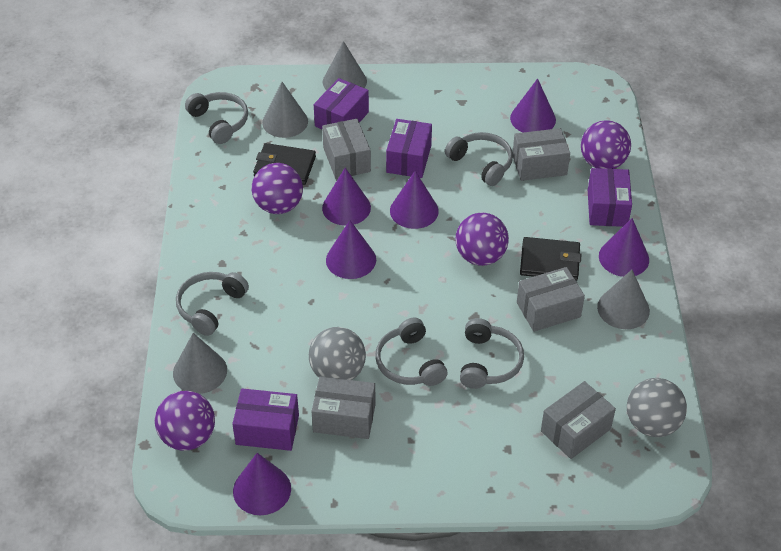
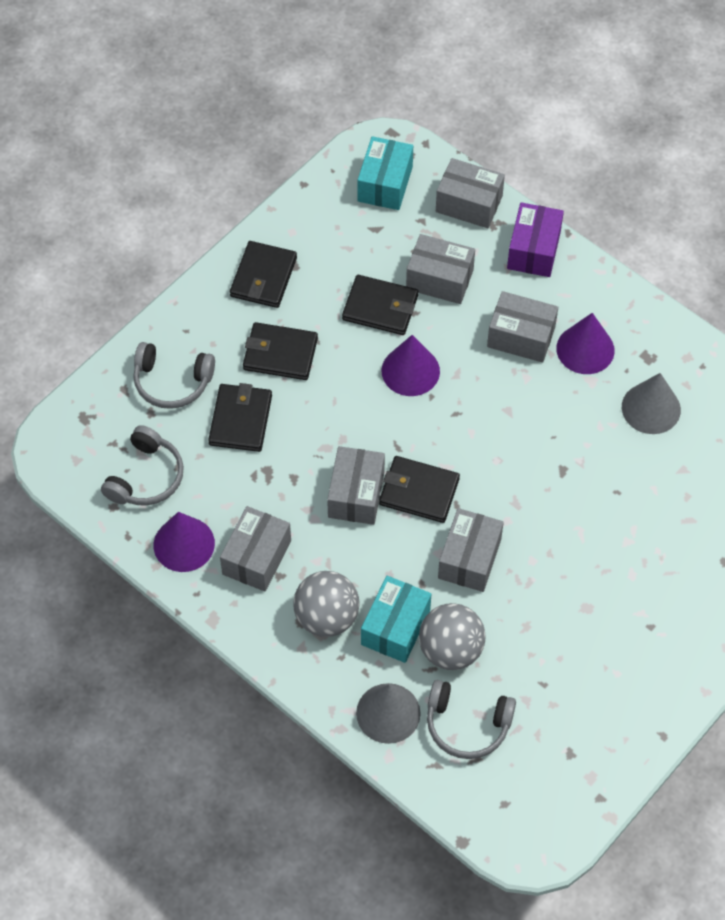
black wallet: [253,143,316,185] [520,237,581,281] = 2 -> [208,383,272,452] [230,241,297,308] [243,322,318,380] [342,275,418,335] [379,456,460,523] = 5
grey box: [311,376,376,439] [322,119,371,179] [513,128,570,181] [517,267,585,332] [541,381,616,459] = 5 -> [220,506,291,592] [327,446,385,525] [406,234,475,304] [436,158,505,228] [438,508,504,592] [487,291,558,363] = 6
grey cone: [173,333,227,394] [262,82,308,138] [323,41,367,90] [597,270,650,329] = 4 -> [356,683,421,744] [622,373,681,434] = 2
grey headphones: [176,272,249,336] [185,92,248,144] [375,318,447,386] [445,132,513,186] [460,318,524,389] = 5 -> [101,425,184,506] [133,342,215,409] [427,680,516,759] = 3
purple ball: [155,391,215,451] [252,163,303,214] [456,212,509,266] [581,120,631,169] = 4 -> none = 0
purple box: [232,388,299,451] [314,78,369,129] [386,119,432,178] [588,168,632,227] = 4 -> [507,202,564,277] = 1
purple cone: [233,453,291,515] [322,168,371,226] [326,220,376,279] [390,171,439,229] [510,78,556,133] [599,218,649,277] = 6 -> [153,512,215,572] [382,335,440,396] [556,313,615,374] = 3
turquoise box: none = 0 -> [358,136,413,210] [361,576,431,663] = 2

